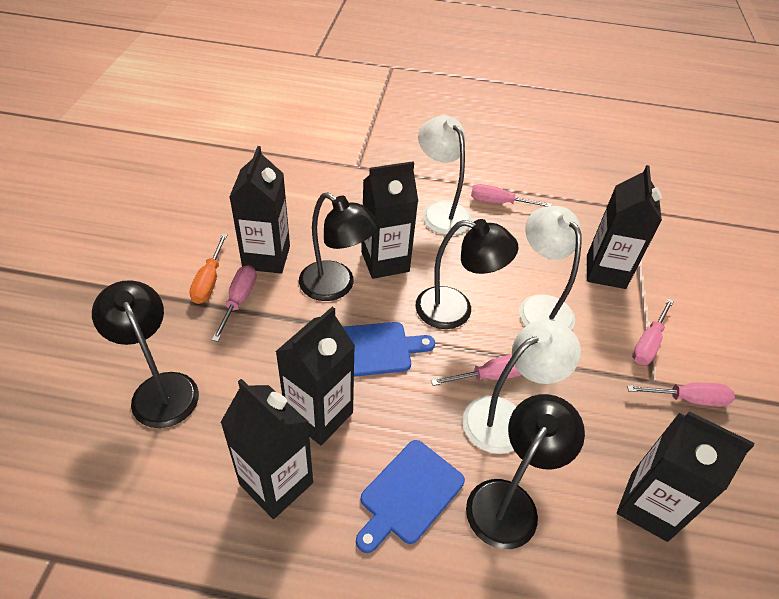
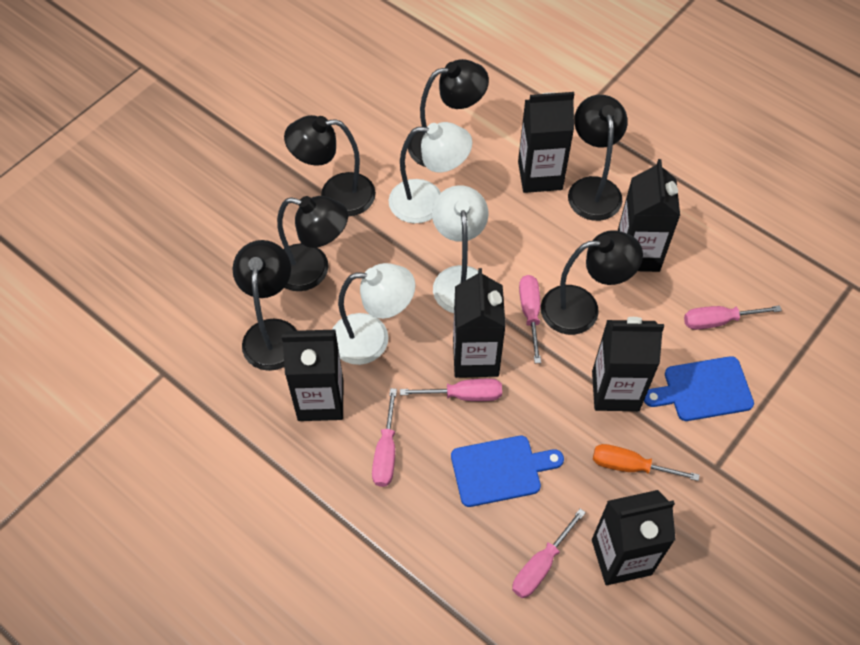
black lamp: [92,280,199,428] [299,192,379,301] [415,219,518,329] [466,394,585,549] = 4 -> [233,240,297,371] [277,196,348,291] [284,115,376,216] [408,59,489,167] [541,230,643,335] [568,95,628,221] = 6

